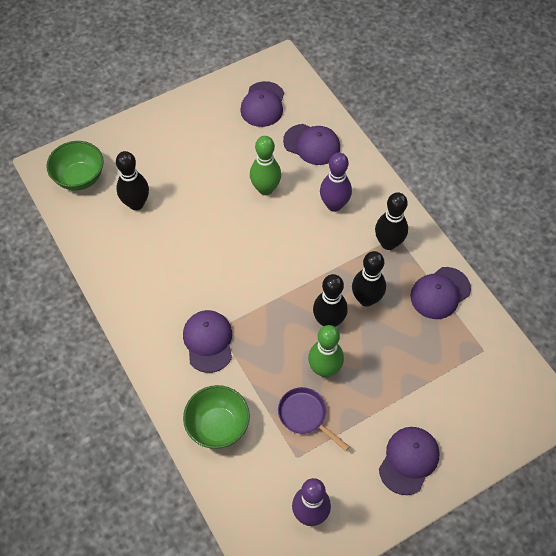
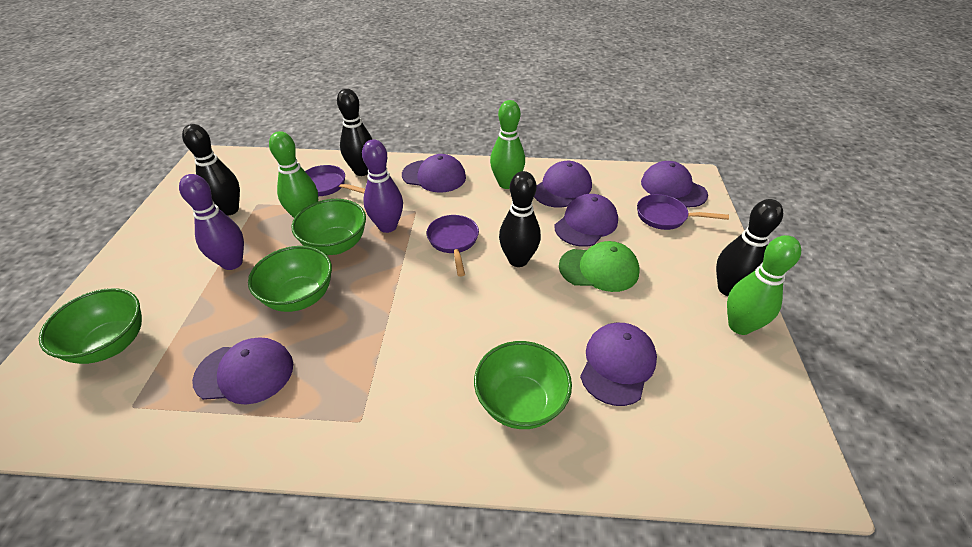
green bowl: [46,141,104,191] [183,385,250,449] = 2 -> [39,288,142,364] [248,246,332,312] [292,199,366,255] [474,341,572,429] = 4
green bowling pin: [250,136,281,195] [308,325,344,377] = 2 -> [269,131,318,218] [490,100,525,189] [727,235,801,335] = 3
green cap: none = 0 -> [559,241,639,292] = 1
purple cap: [183,310,232,373] [240,81,284,127] [283,124,340,165] [379,427,440,495] [410,267,471,319] = 5 -> [192,338,293,405] [402,154,466,193] [534,161,592,208] [555,194,618,247] [580,323,657,406] [641,161,708,207] = 6
purple pan: [278,387,350,451] = 1 -> [305,165,365,196] [427,215,479,277] [637,194,729,230] = 3

